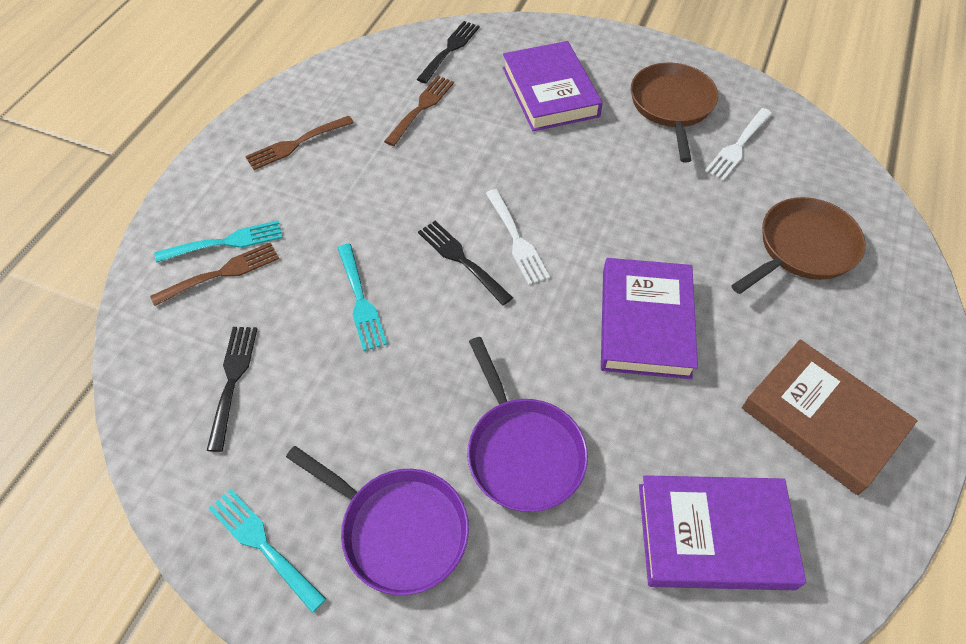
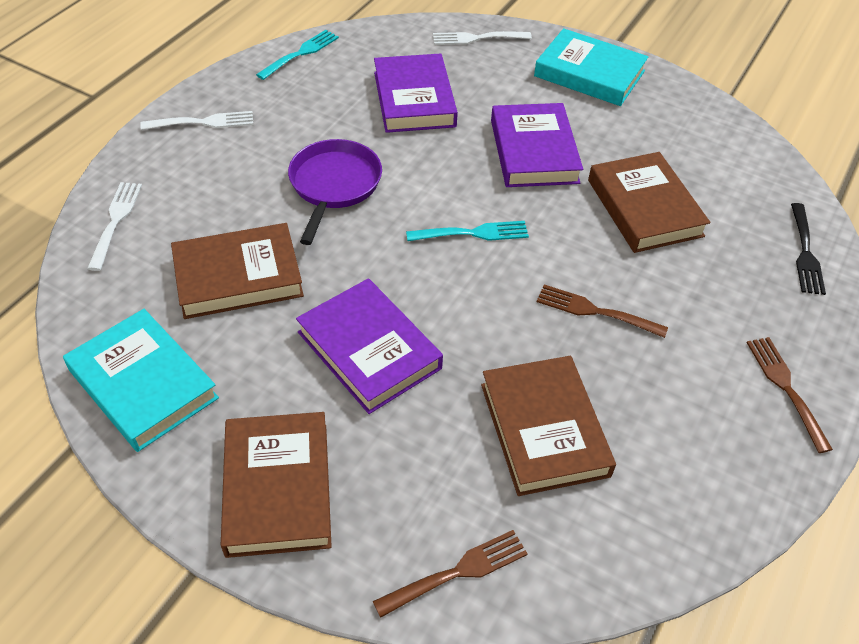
black fork: [206,327,257,452] [417,21,480,84] [418,221,513,306] = 3 -> [791,203,826,295] = 1
brown book: [742,339,918,495] = 1 -> [171,223,304,319] [221,412,332,558] [481,356,616,496] [588,152,710,253] = 4
brown pan: [631,62,718,163] [731,197,866,294] = 2 -> none = 0
purple pan: [286,446,469,595] [467,337,588,512] = 2 -> [288,139,382,245] = 1
turquoise book: none = 0 -> [63,309,219,452] [534,28,649,106] = 2
turquoise fork: [154,220,283,263] [208,489,326,613] [338,244,387,351] = 3 -> [256,30,339,80] [406,221,529,241] = 2
white fork: [486,189,550,285] [705,108,772,181] = 2 -> [87,182,142,271] [140,111,253,130] [433,31,532,45] = 3

